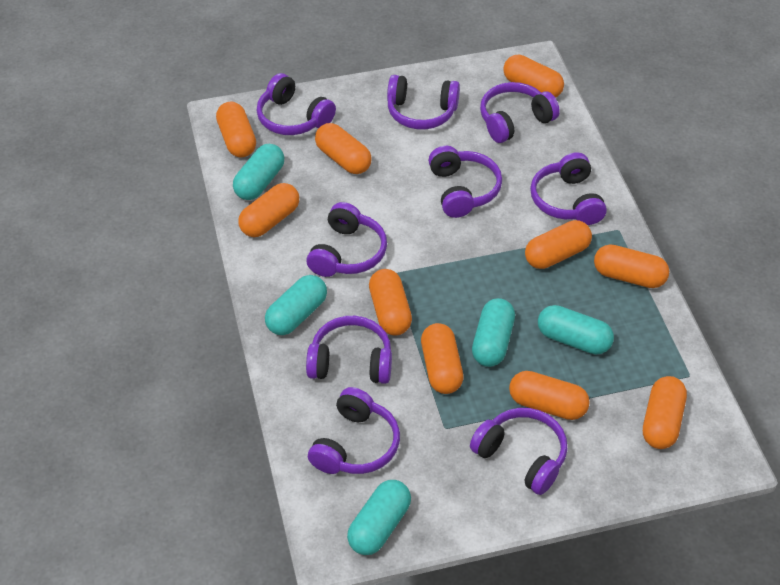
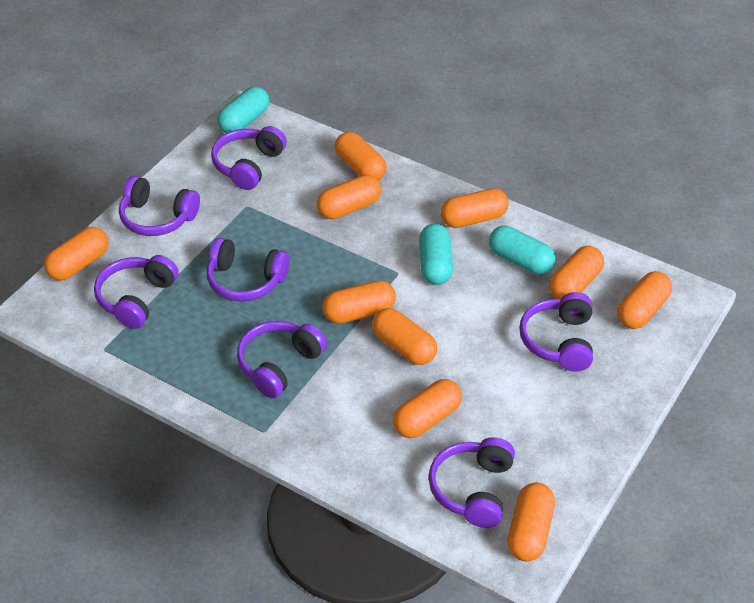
purple headphones: [257,73,336,135] [306,202,387,277] [306,316,392,384] [308,387,400,474] [387,75,460,129] [428,146,502,218] [470,408,567,495] [480,82,560,143] [530,152,607,225] = 9 -> [94,255,178,329] [119,176,200,236] [207,238,290,301] [211,126,287,190] [237,321,327,398] [429,437,515,528] [519,292,593,371] = 7
turquoise capsule: [233,144,284,200] [265,275,327,335] [347,480,411,555] [472,298,515,367] [538,305,614,354] = 5 -> [217,87,269,133] [419,224,453,285] [489,226,556,275] = 3

